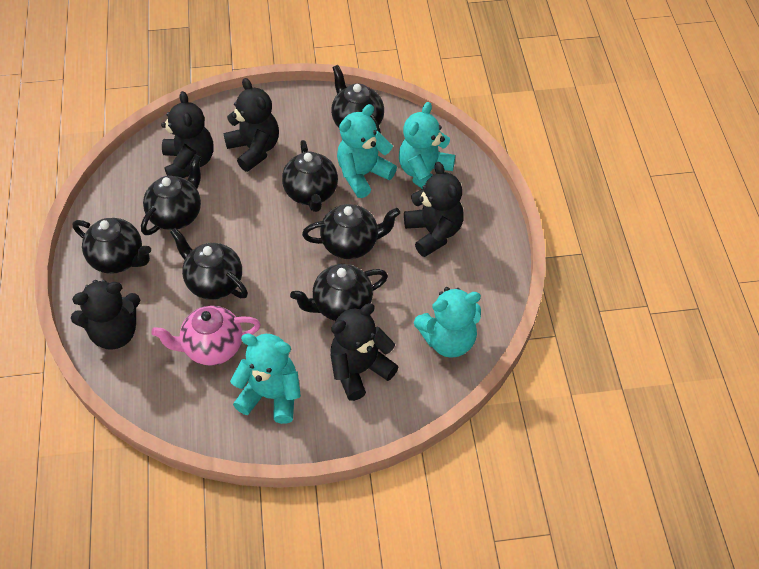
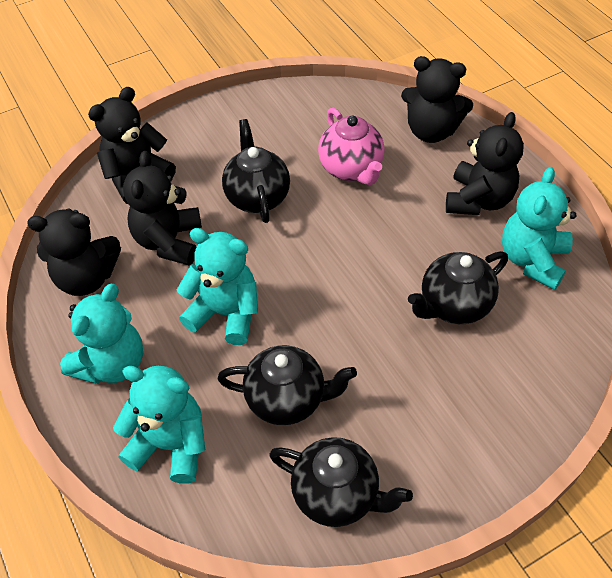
black teapot: [73,218,151,274] [141,154,201,235] [170,228,248,300] [282,140,338,212] [290,264,388,321] [302,204,400,259] [331,65,384,133] = 7 -> [218,345,357,425] [222,119,290,223] [269,437,413,527] [408,251,508,324] = 4

